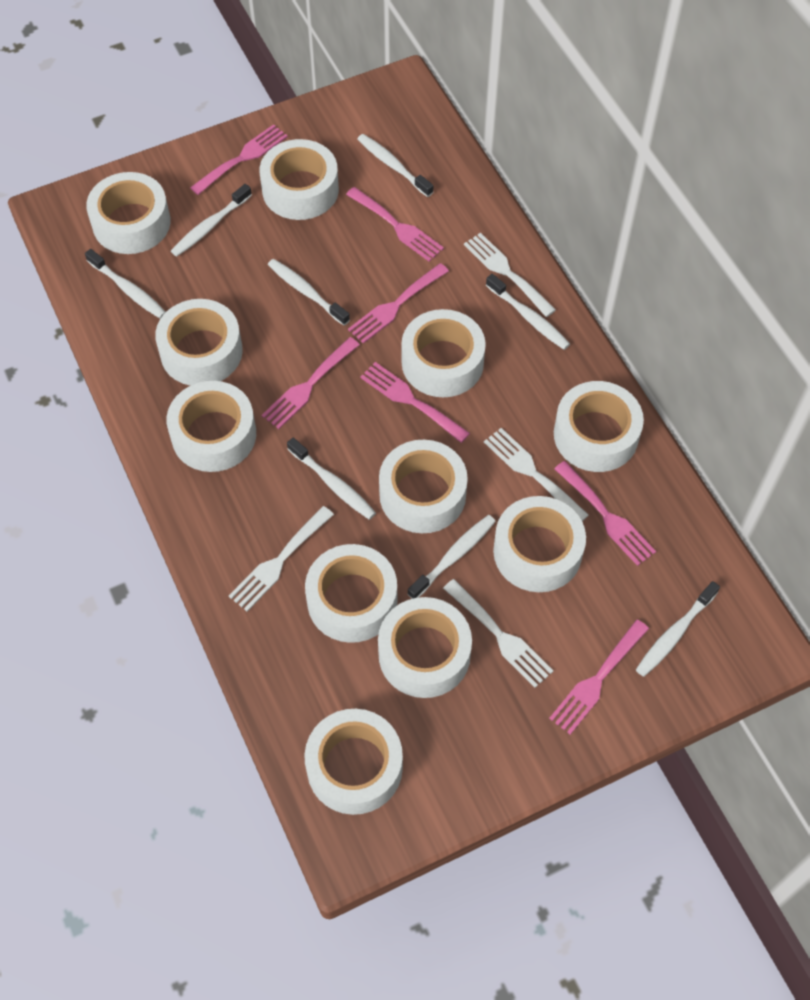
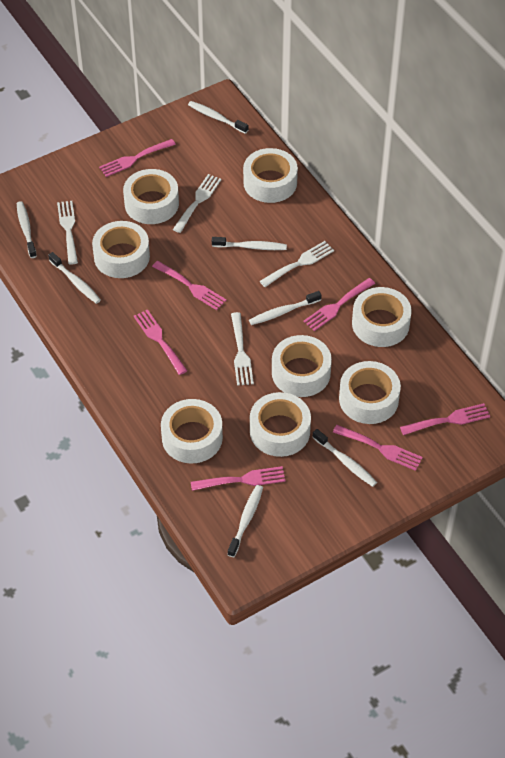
white tape: [86,172,171,254] [155,299,243,386] [167,381,256,472] [260,139,339,220] [304,709,403,815] [305,544,397,643] [378,597,472,698] [379,440,468,533] [401,309,486,397] [493,496,586,592] [554,381,644,472] = 11 -> [92,221,150,278] [123,169,179,224] [161,399,223,464] [243,148,298,203] [250,392,311,457] [272,335,332,397] [339,361,401,424] [352,287,412,347] = 8
white toothbrush: [85,249,166,319] [171,184,252,256] [268,259,350,325] [287,438,376,520] [358,134,433,197] [407,515,496,599] [486,274,570,350] [636,581,720,677] = 8 -> [17,201,37,258] [48,252,101,304] [188,101,248,134] [212,237,287,250] [227,485,263,557] [249,291,321,325] [312,429,377,487] = 7

